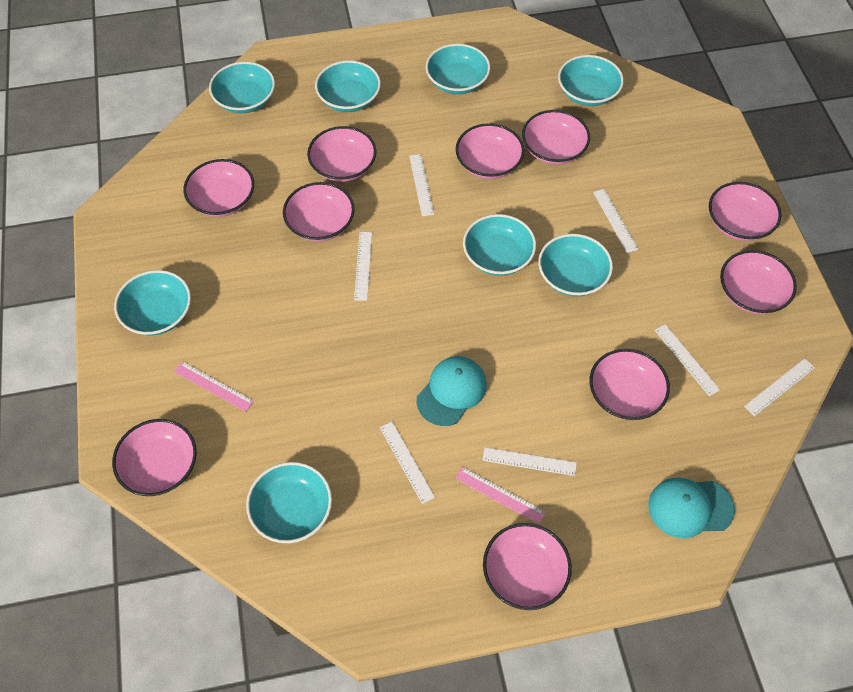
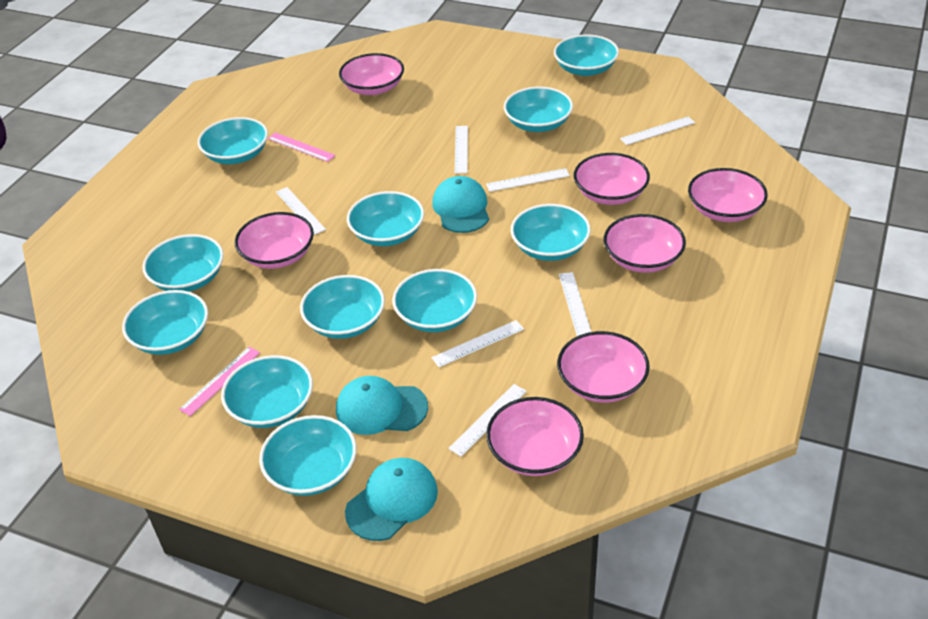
pink bowl: [112,419,197,496] [183,159,254,217] [283,182,355,241] [307,126,376,182] [456,123,524,179] [483,523,572,610] [522,110,590,165] [589,349,670,420] [709,182,782,241] [720,250,797,314] = 10 -> [235,212,314,269] [339,53,404,95] [486,397,584,476] [557,331,650,403] [574,153,650,205] [604,214,686,273] [688,168,768,222] = 7
turquoise bowl: [114,270,191,335] [209,62,275,113] [246,462,332,543] [315,60,381,112] [426,44,490,94] [463,214,536,276] [538,234,613,297] [558,55,624,106] = 8 -> [122,290,208,355] [142,234,224,292] [198,117,268,164] [221,355,313,428] [259,415,357,496] [300,275,385,339] [347,191,424,246] [392,269,477,332] [504,87,573,132] [511,204,591,261] [554,35,619,76] = 11
turquoise cap: [417,356,487,426] [648,478,735,539] = 2 -> [336,376,428,435] [345,458,438,541] [432,176,489,233] = 3

